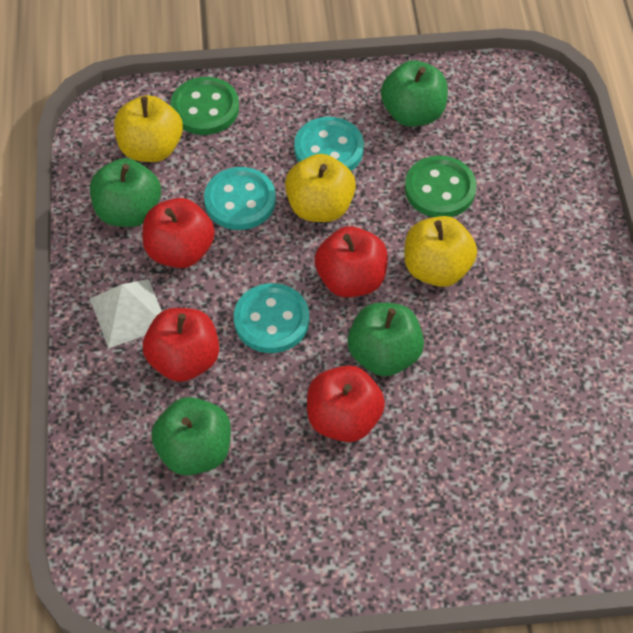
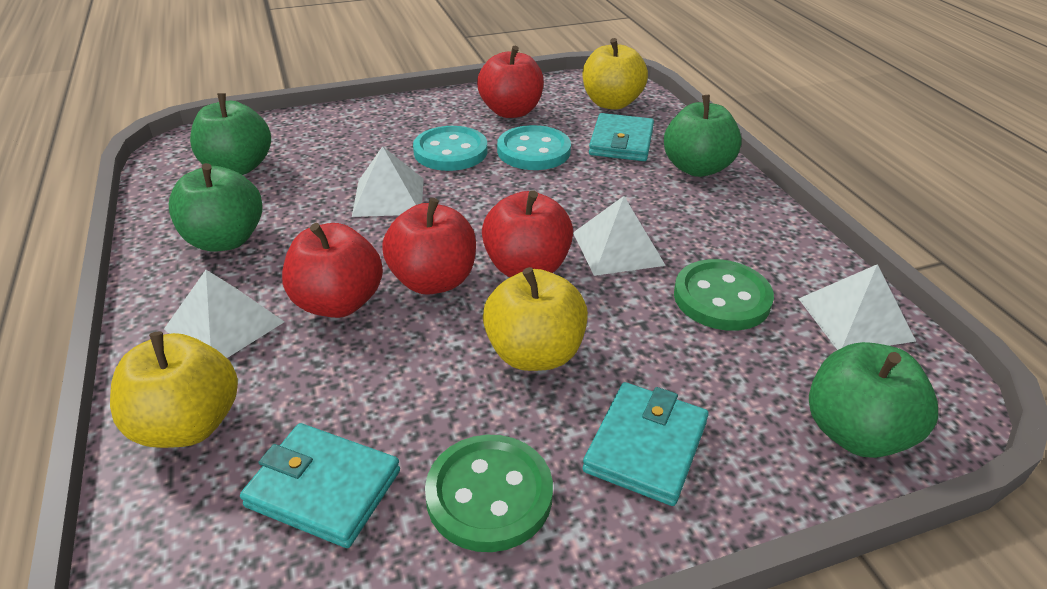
turquoise button: [204,167,276,230] [234,283,309,353] [294,117,364,171] = 3 -> [413,126,488,171] [497,125,571,170] = 2
turquoise wallet: none = 0 -> [240,423,400,548] [583,382,709,506] [589,113,654,161] = 3
white pyramid: [90,279,162,348] = 1 -> [164,270,285,358] [352,146,424,217] [573,196,666,276] [799,264,916,350] = 4

